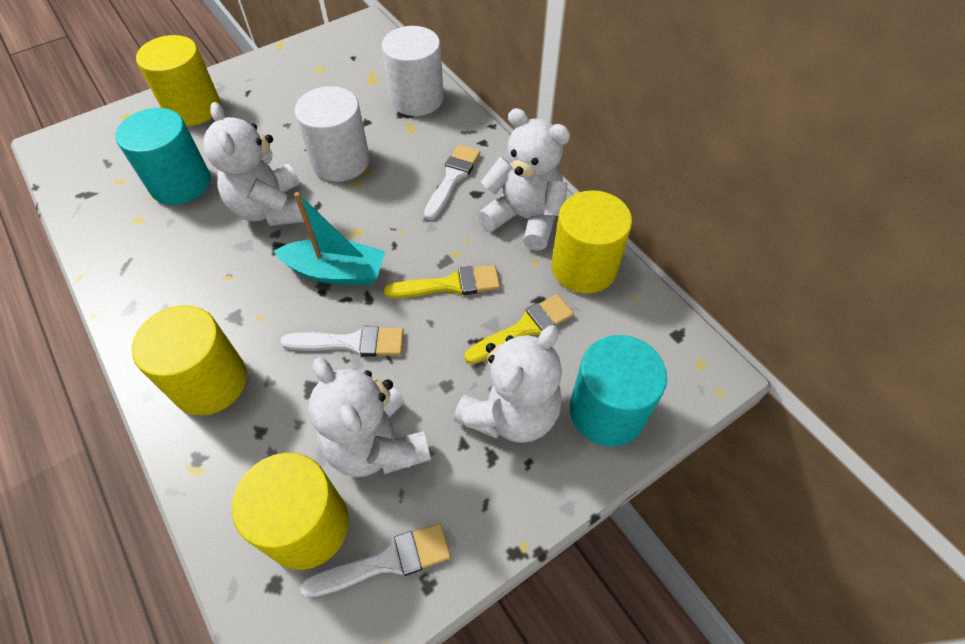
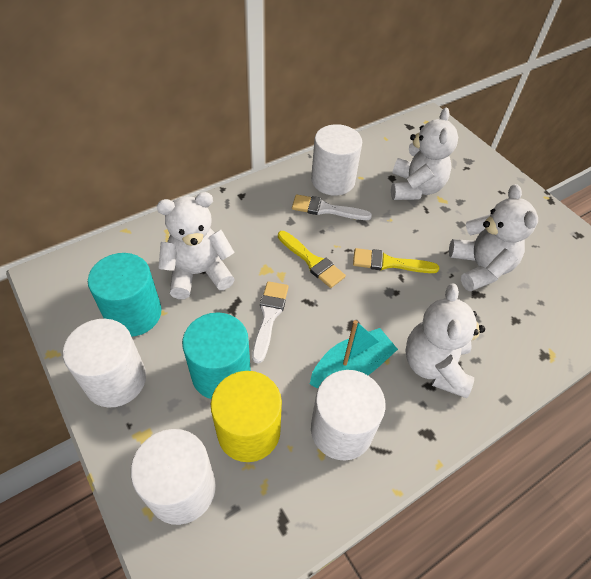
white brush: [281,326,404,357] [300,523,451,598] [424,145,481,220] = 3 -> [252,281,289,364] [292,194,372,220] = 2
white cylinder: [295,86,370,182] [382,26,444,116] = 2 -> [63,319,146,408] [131,429,216,525] [311,124,362,196] [311,370,386,461] = 4
yellow cylinder: [132,305,247,415] [136,35,221,126] [232,453,349,570] [551,190,632,294] = 4 -> [211,371,282,462] = 1

